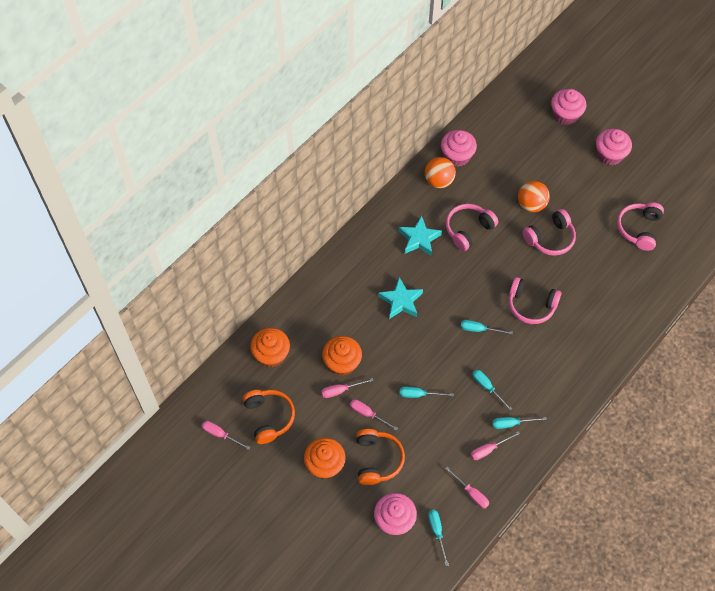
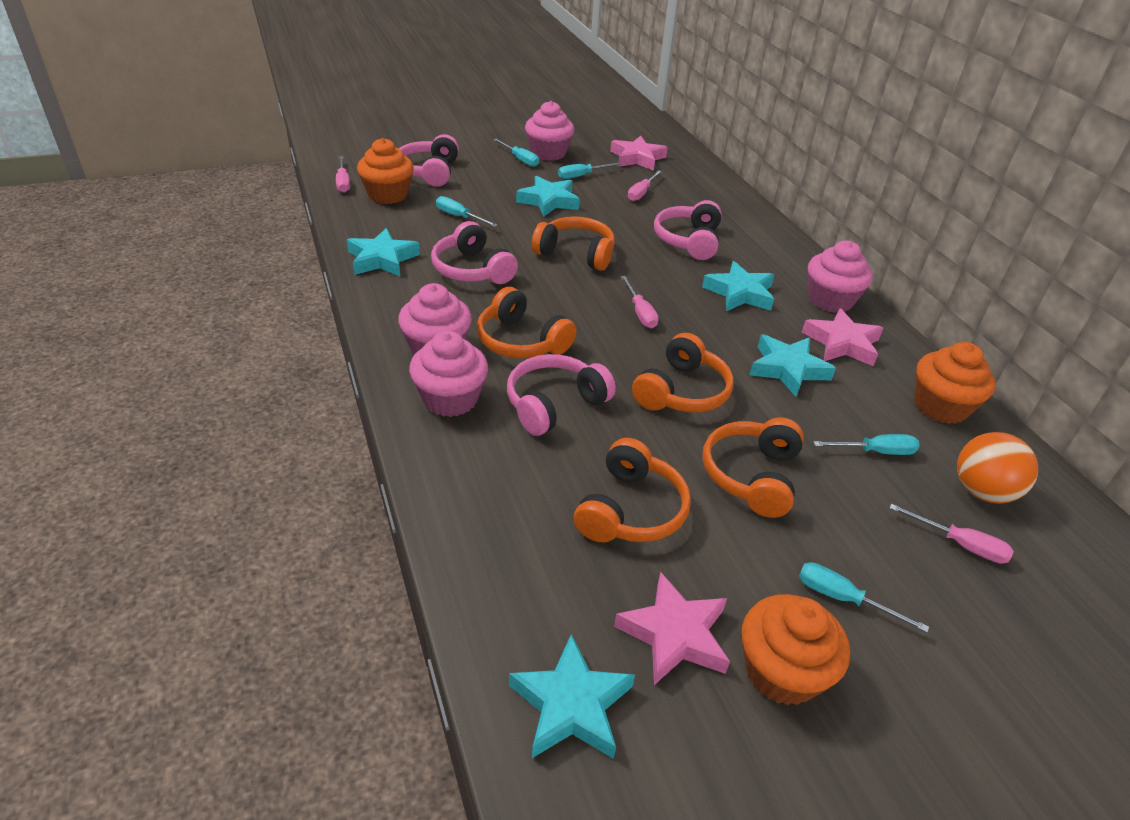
orange ball: [425,157,456,188] [518,181,550,212] = 2 -> [957,432,1038,504] = 1
orange headphones: [242,390,295,444] [356,429,405,485] = 2 -> [477,287,577,358] [532,216,615,271] [574,438,691,543] [632,333,734,412] [702,417,804,518] = 5
pink screwdriver: [202,421,251,450] [321,378,374,398] [350,400,398,431] [445,466,489,509] [471,431,520,460] = 5 -> [336,156,350,193] [621,276,659,328] [628,170,662,201] [889,504,1014,564] = 4
pink star: none = 0 -> [610,136,668,171] [614,572,730,685] [802,308,883,366] = 3
turquoise star: [378,277,423,319] [398,216,442,256] = 2 -> [347,228,420,276] [509,634,635,759] [516,176,580,216] [702,261,774,311] [750,335,836,397] = 5

